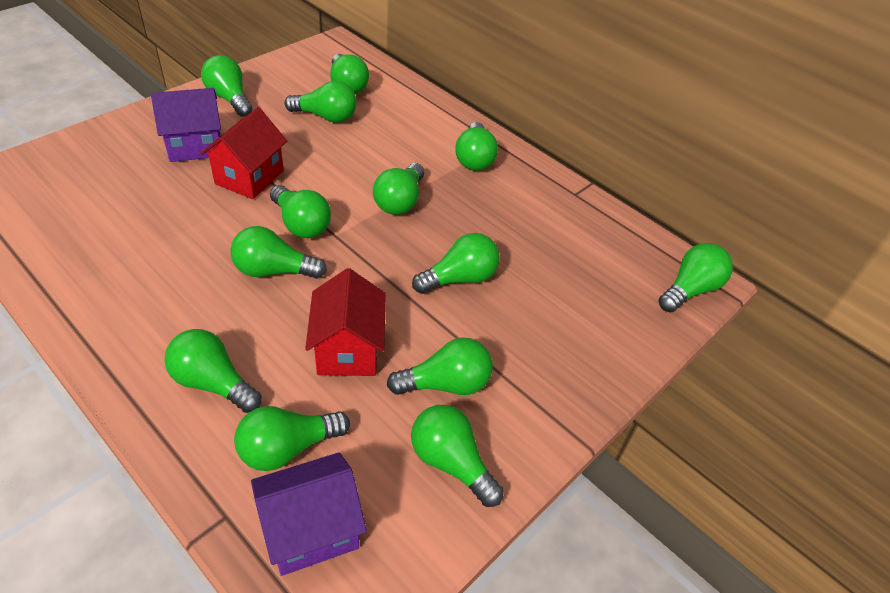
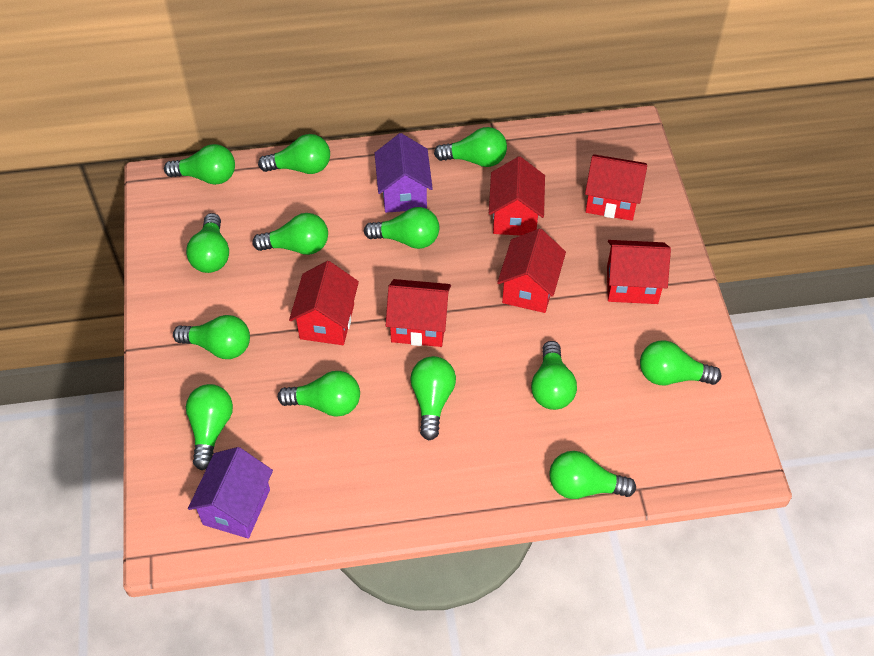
red house: [201,107,287,199] [305,268,386,376] = 2 -> [289,261,359,345] [386,279,451,347] [489,156,545,236] [497,229,566,313] [585,154,647,221] [607,240,671,304] = 6

